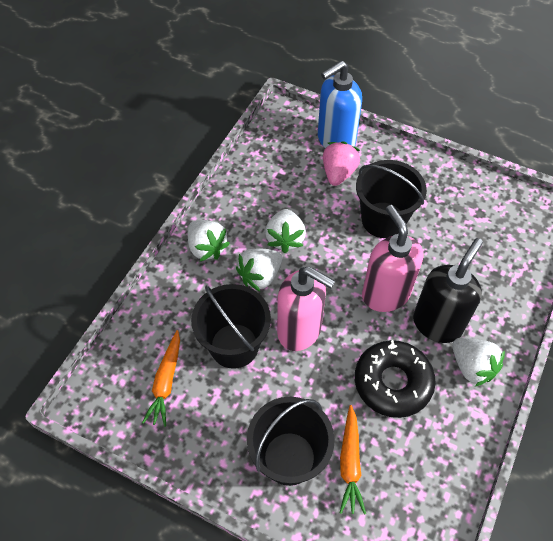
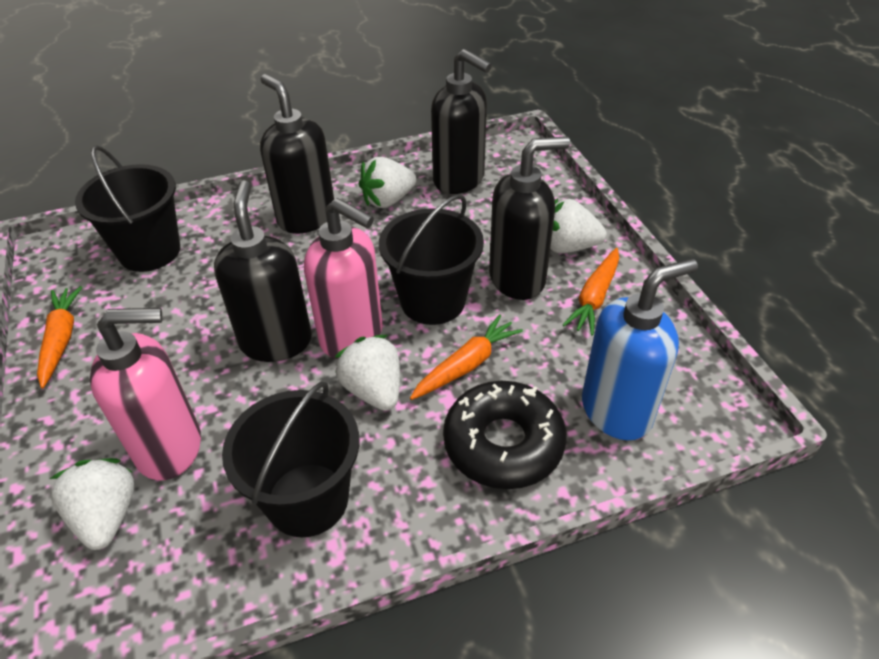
black soap dispenser: [413,238,483,343] = 1 -> [214,180,312,362] [260,74,334,233] [431,49,492,194] [489,136,570,300] = 4
orange carrot: [142,330,180,427] [340,405,366,515] = 2 -> [37,286,82,388] [410,314,523,400] [563,248,619,335] = 3
pink strawberry: [323,141,360,186] = 1 -> none = 0

